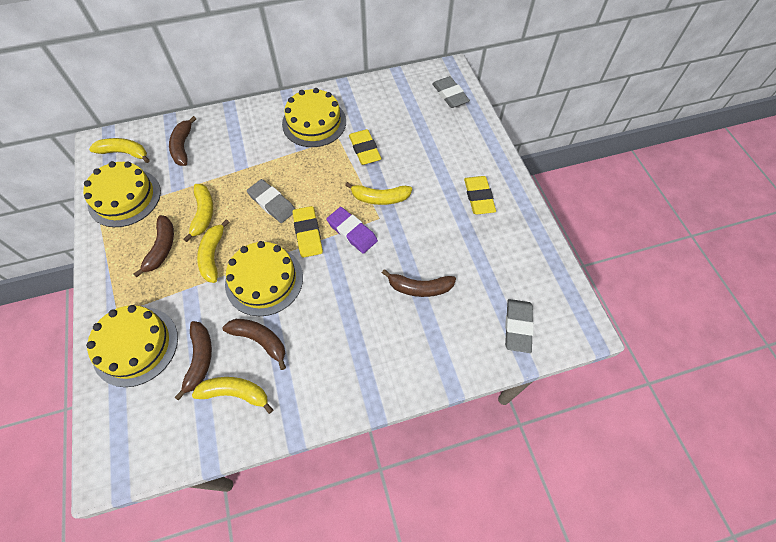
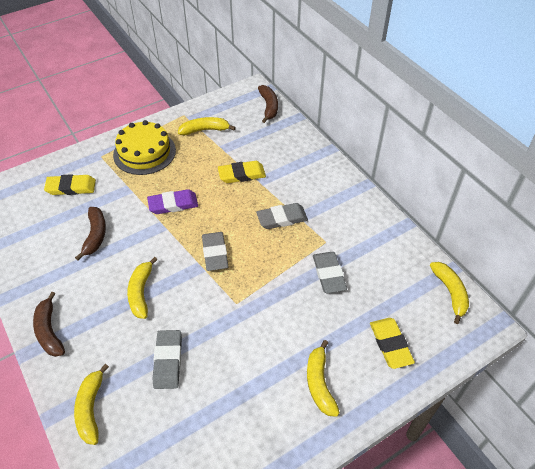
brown banana: [134,215,174,277] [169,116,196,166] [174,321,212,401] [223,319,286,370] [382,269,456,297] = 5 -> [33,292,65,357] [75,207,106,260] [258,85,278,123] = 3
grey eraser: [247,179,295,223] [432,76,470,108] [505,299,534,353] = 3 -> [153,330,182,389] [202,232,229,271] [256,203,308,229] [313,252,347,293] = 4
yellow cake: [83,161,161,227] [86,305,178,387] [225,241,303,316] [282,88,346,147] = 4 -> [113,120,176,175] = 1

